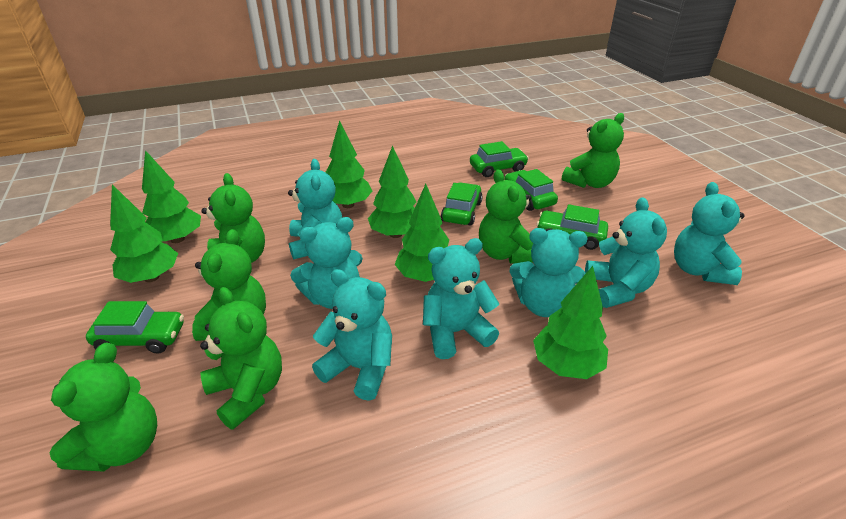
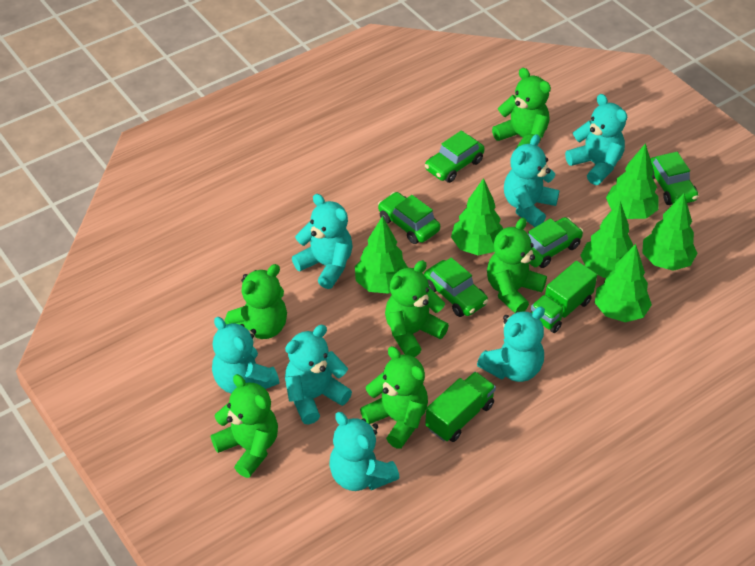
green truck: none = 0 -> [425,372,496,442] [531,261,597,333] = 2

